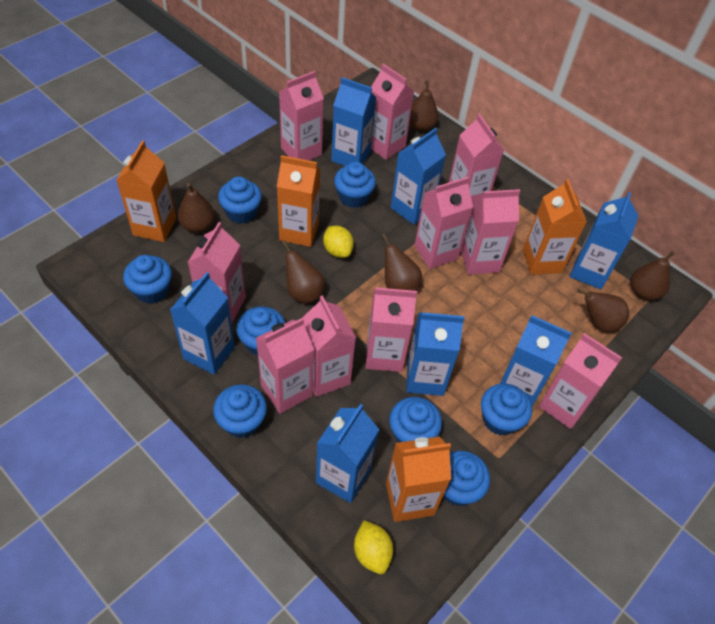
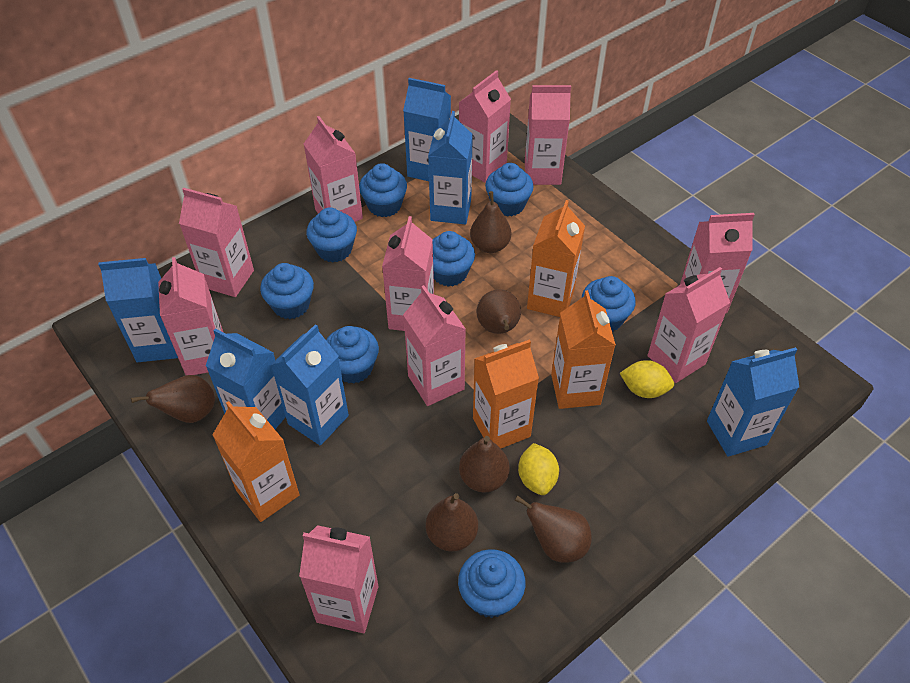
blue carton: [170,272,235,375] [316,404,379,503] [331,77,376,166] [391,128,446,225] [407,312,464,396] [500,315,572,406] [570,192,639,289] = 7 -> [98,258,178,362] [206,328,286,429] [271,324,349,445] [403,78,451,181] [428,111,473,224] [707,347,799,457] = 6

